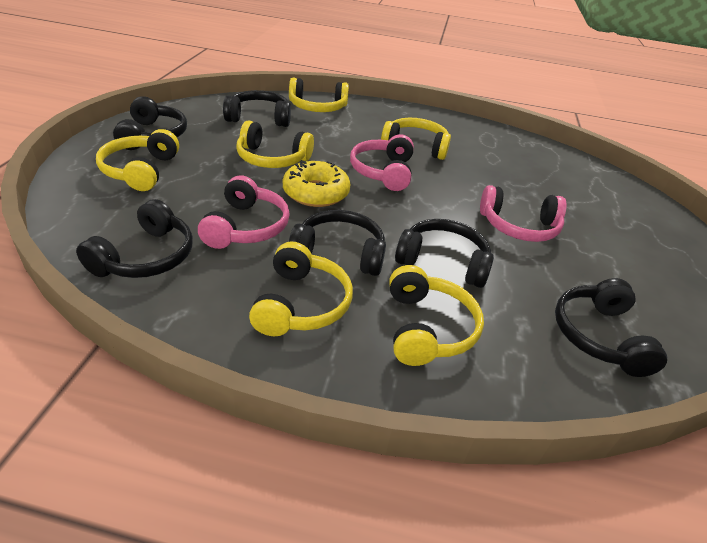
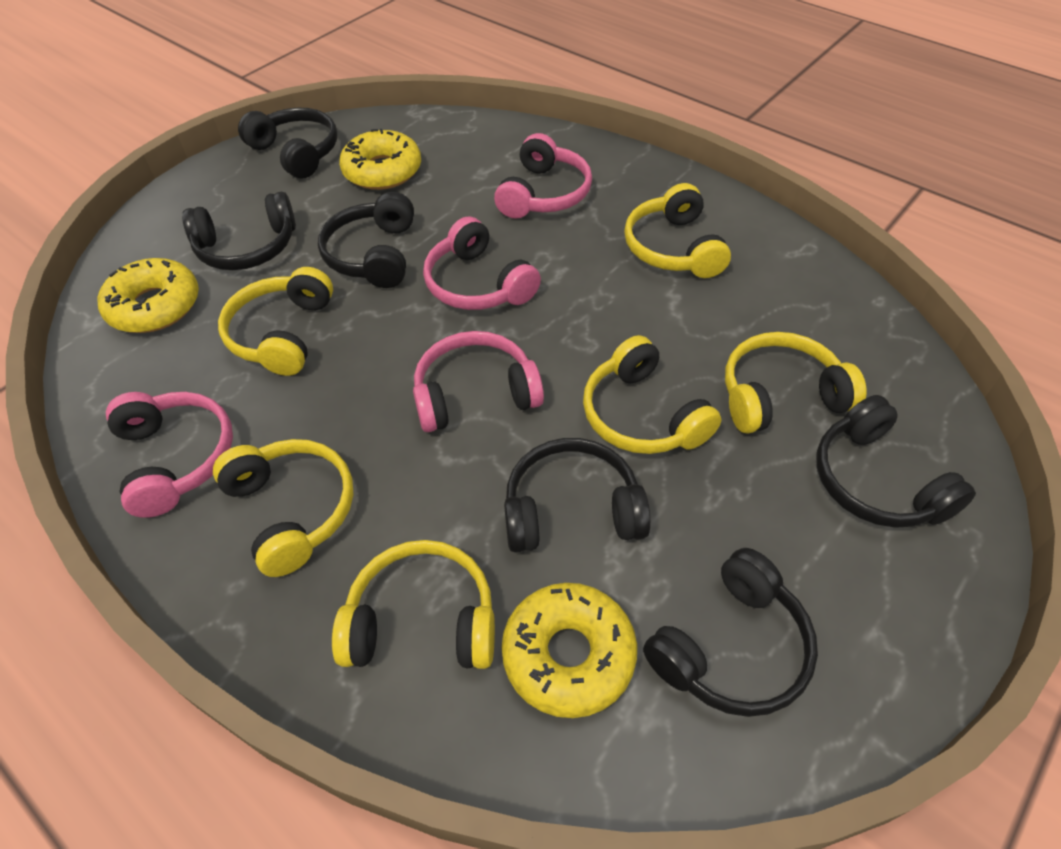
pink headphones: [198,175,290,249] [350,134,414,191] [480,185,566,242] = 3 -> [106,392,233,518] [413,331,544,432] [423,217,541,310] [494,133,592,219] = 4
yellow donut: [283,161,351,207] = 1 -> [97,258,199,333] [339,129,421,190] [501,583,637,718] = 3

